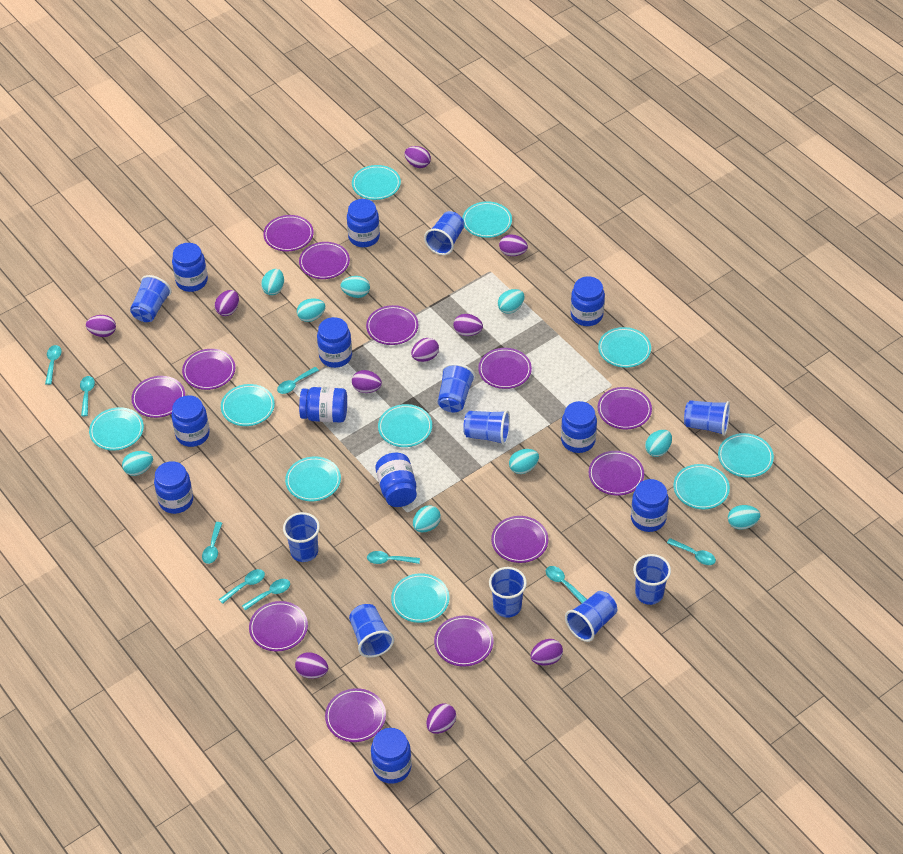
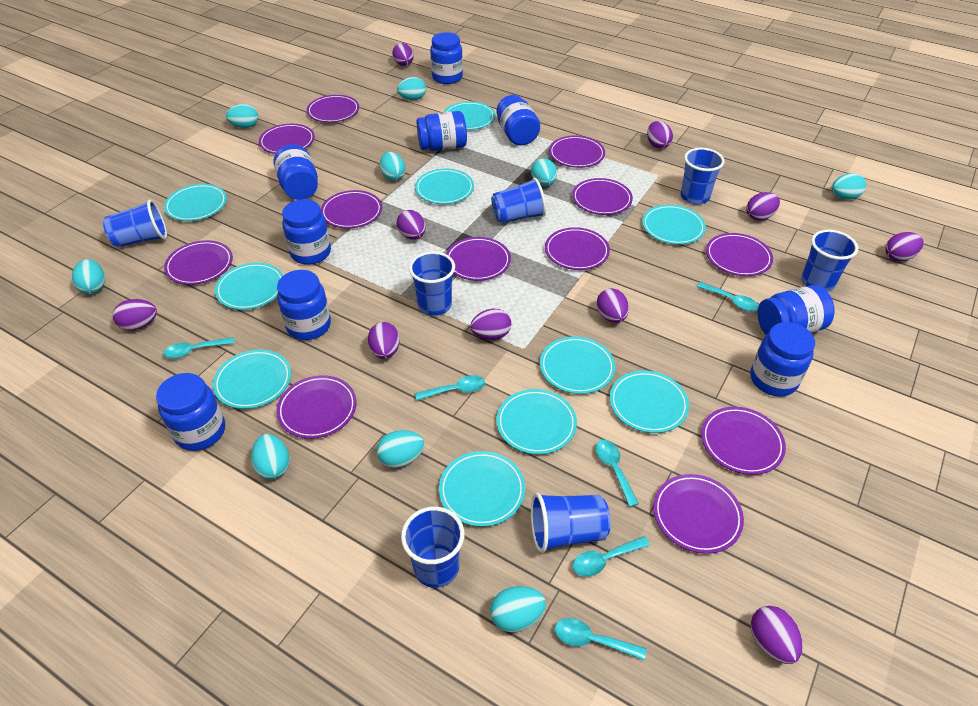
blue cup: [130,275,172,322] [283,512,320,562] [349,604,394,658] [424,211,464,255] [438,363,475,413] [463,410,510,445] [489,567,527,618] [565,591,617,642] [633,554,671,605] [684,400,730,436] = 10 -> [103,200,167,247] [401,507,464,588] [409,251,455,316] [491,178,546,223] [531,493,611,553] [680,148,725,205] [801,230,858,292] = 7
blue jar: [154,461,193,514] [171,395,210,447] [172,243,208,292] [299,387,347,423] [317,317,352,368] [347,199,380,247] [371,728,412,784] [375,453,417,507] [561,401,597,453] [571,276,605,326] [631,479,669,532] = 11 -> [156,373,225,451] [274,144,318,200] [277,270,331,340] [282,199,331,265] [417,111,467,151] [430,32,463,84] [497,95,540,145] [750,322,815,396] [758,285,835,335] = 9
turquoise spoon: [45,345,62,385] [80,376,95,416] [202,522,222,564] [219,569,265,604] [242,579,290,611] [277,367,319,394] [367,551,420,564] [546,566,587,603] [667,538,716,565] = 9 -> [163,337,235,359] [415,375,485,401] [555,618,646,660] [572,536,650,577] [595,440,639,507] [697,282,759,311] = 6

